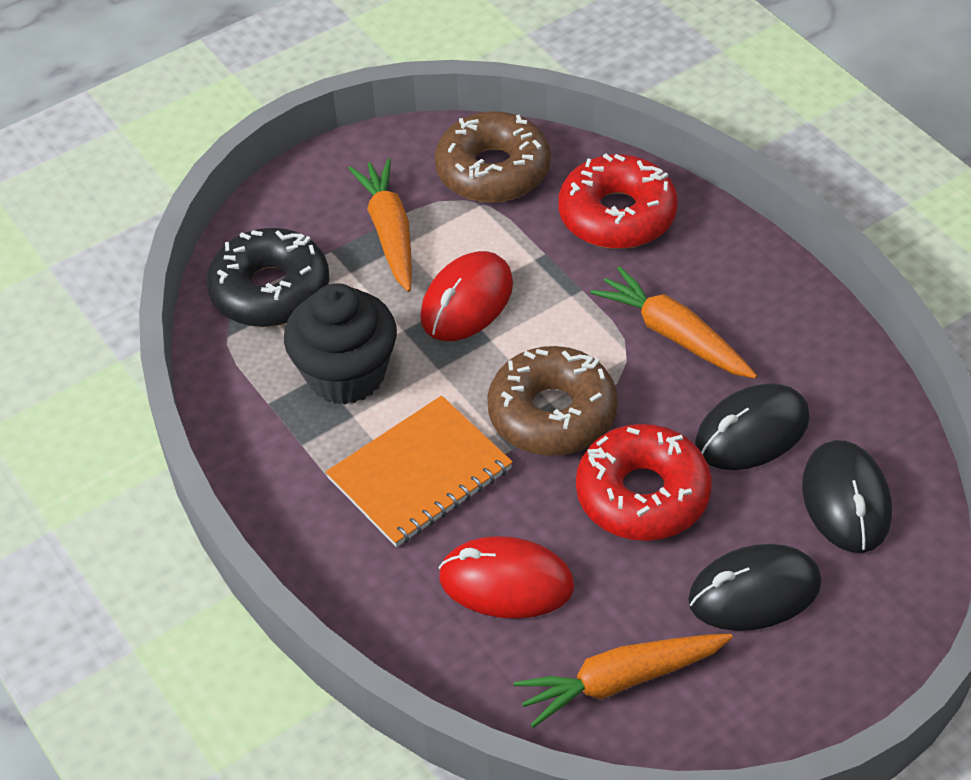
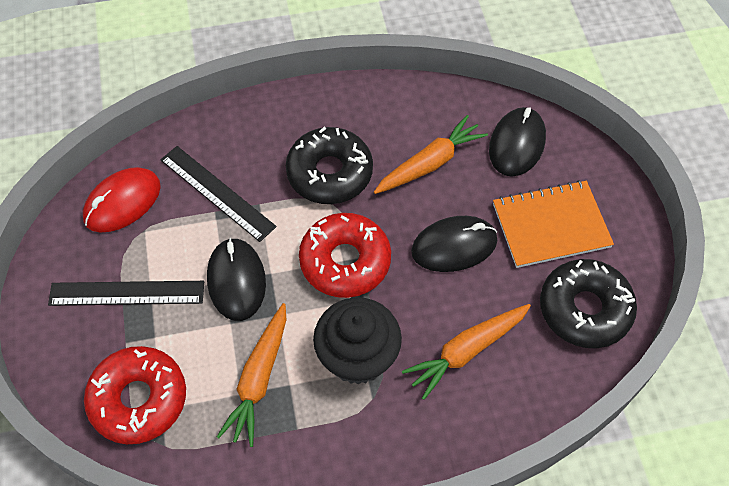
black donut: [207,228,329,327] = 1 -> [286,127,373,204] [540,259,637,348] = 2
black ruler: none = 0 -> [48,281,204,306] [160,146,277,242] = 2
brown donut: [435,111,551,202] [487,346,618,456] = 2 -> none = 0
red mouse: [420,251,513,341] [439,536,574,619] = 2 -> [83,167,161,233] = 1

